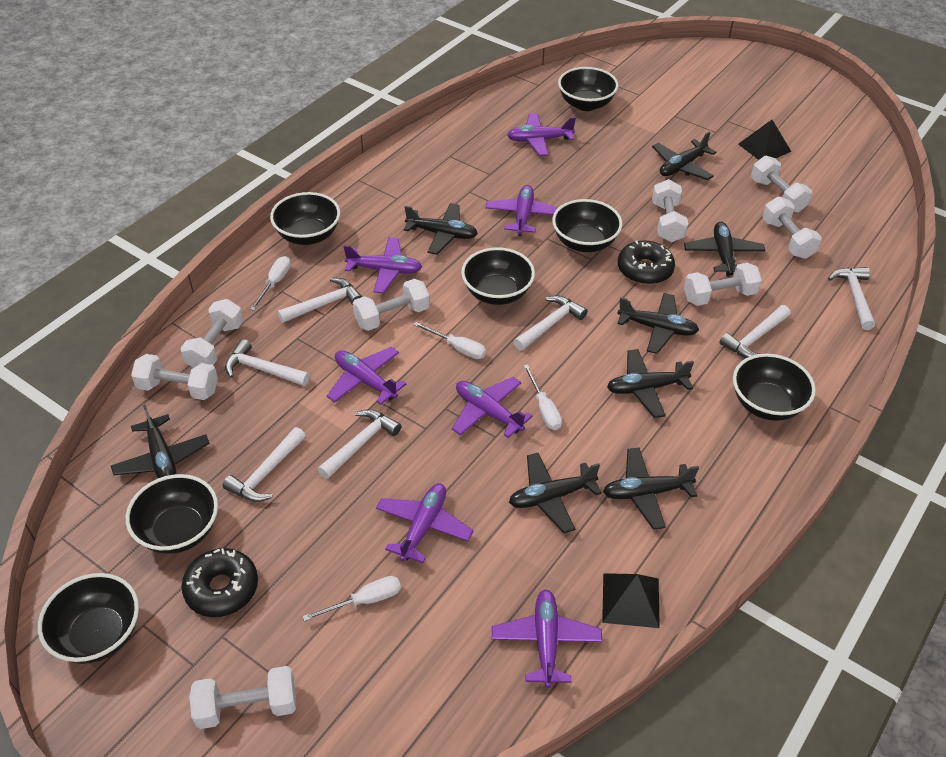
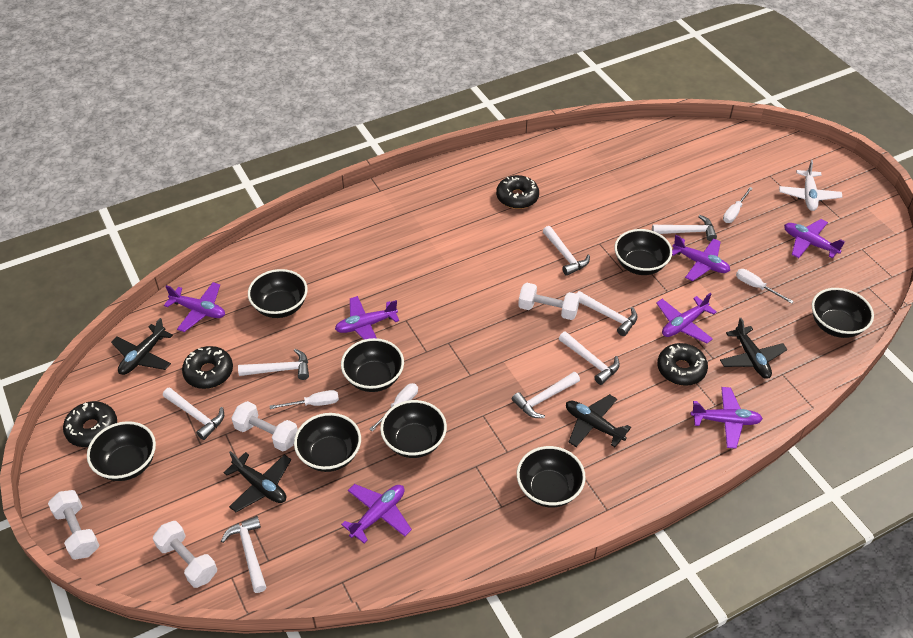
black bowl: [38,573,139,664] [126,474,218,554] [270,192,340,245] [461,247,535,305] [552,199,622,252] [558,67,618,111] [733,354,816,421] = 7 -> [87,421,156,481] [248,269,308,318] [294,413,361,472] [341,338,404,392] [380,400,447,458] [517,446,586,507] [614,229,672,275] [812,288,874,338] = 8
black donut: [181,548,258,617] [618,240,675,285] = 2 -> [63,401,117,447] [182,346,233,389] [496,175,539,209] [657,343,708,386] = 4
black plane: [111,405,210,478] [404,203,478,255] [509,453,602,533] [603,448,699,530] [607,349,694,418] [617,293,699,354] [652,132,716,180] [684,222,765,276] = 8 -> [111,318,173,375] [223,451,291,512] [566,394,631,447] [720,318,787,379] = 4
black pyramid: [602,573,660,628] [738,120,791,160] = 2 -> none = 0
white dumbbell: [131,354,218,400] [181,299,243,368] [190,666,296,729] [353,279,430,331] [652,179,688,242] [684,263,762,306] [751,156,812,213] [762,196,822,259] = 8 -> [48,490,100,560] [153,521,217,588] [232,401,298,451] [518,283,580,320] = 4
white hammer: [223,427,306,502] [225,339,310,386] [277,278,362,323] [318,409,401,479] [513,296,587,351] [719,305,790,358] [828,267,875,330] = 7 -> [163,387,224,440] [221,516,266,593] [238,349,309,380] [512,372,580,418] [543,226,590,276] [559,331,620,385] [576,291,638,336] [652,215,717,241] = 8
white plane: none = 0 -> [779,160,842,211] = 1

